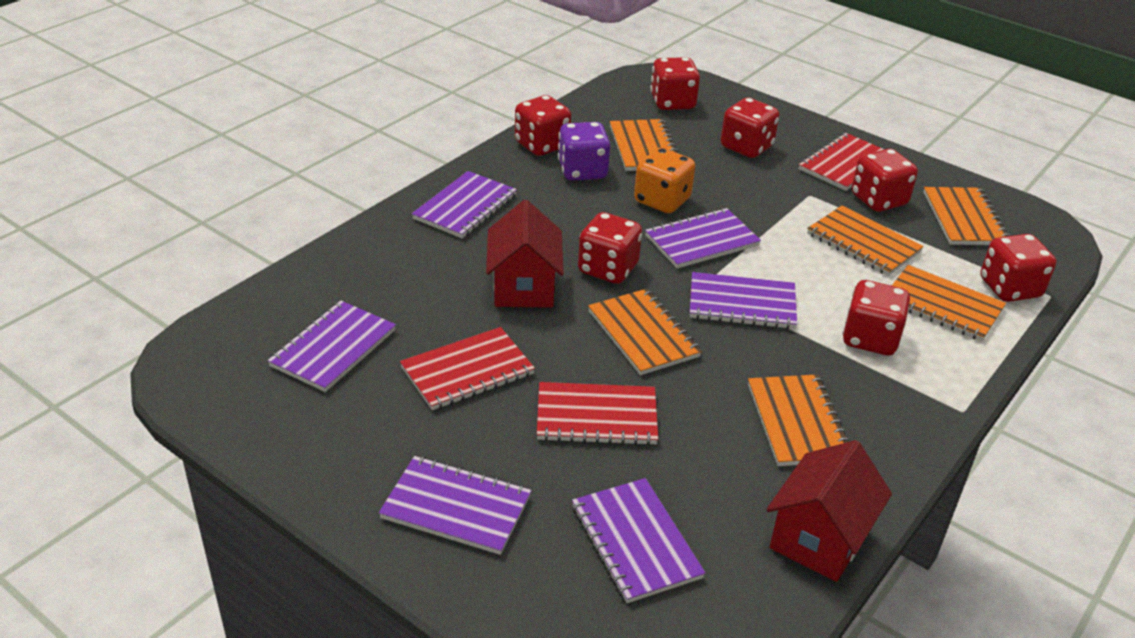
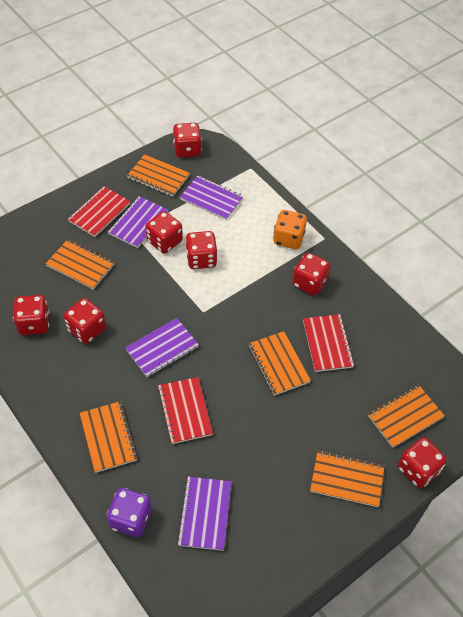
purple notebook: [267,300,396,392] [379,456,532,555] [412,171,517,238] [572,478,705,603] [645,208,761,269] [690,272,797,329] = 6 -> [108,196,168,248] [125,318,199,377] [177,477,231,551] [180,176,244,220] = 4
red house: [486,200,564,308] [766,440,892,582] = 2 -> none = 0

